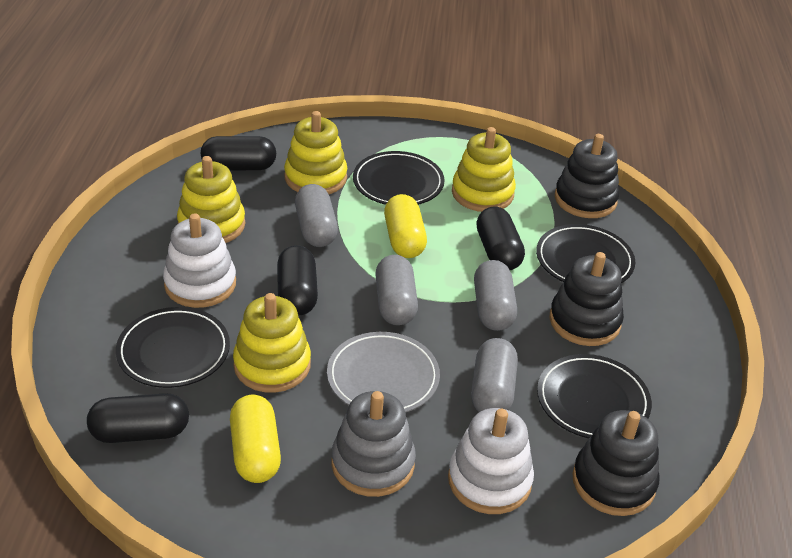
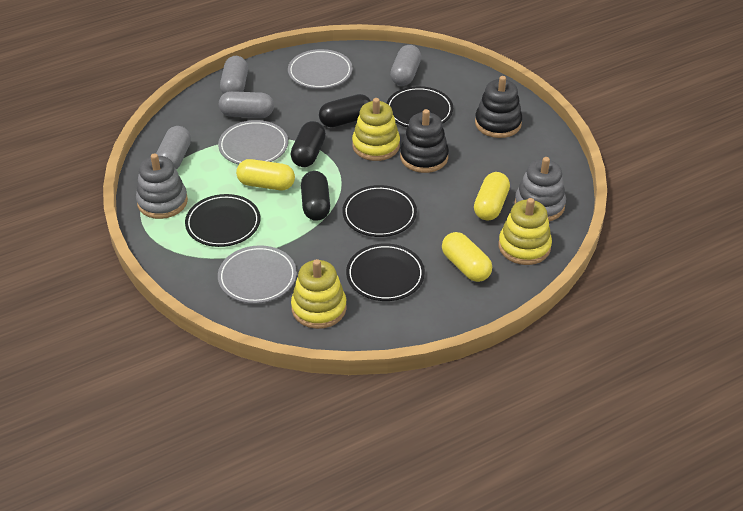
black capsule: [87,393,189,443] [200,136,276,170] [277,245,318,316] [476,206,525,270] = 4 -> [291,121,326,167] [301,171,330,221] [319,94,371,127] = 3
black stacking toy: [549,252,624,346] [555,134,620,218] [572,410,660,516] = 3 -> [400,109,449,173] [475,76,522,138] = 2
grey plate: [327,332,440,413] = 1 -> [218,120,288,164] [218,245,297,304] [288,49,353,89] = 3
grey stacking toy: [331,391,416,497] = 1 -> [136,153,188,219] [514,157,566,222] = 2
white stacking toy: [163,213,236,308] [448,408,534,514] = 2 -> none = 0
yellow capsule: [230,395,281,483] [384,194,427,258] = 2 -> [236,159,295,190] [442,232,492,282] [474,172,510,221] = 3
yellow stacking toy: [177,156,245,243] [233,293,311,393] [284,111,347,194] [452,127,516,212] = 4 -> [291,259,347,329] [352,98,400,161] [499,198,552,265] = 3

